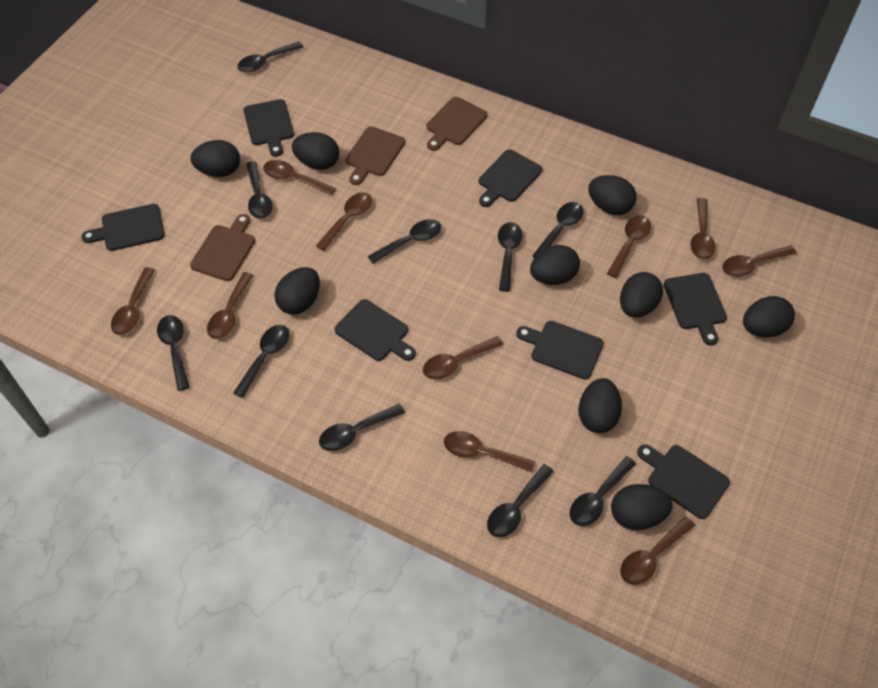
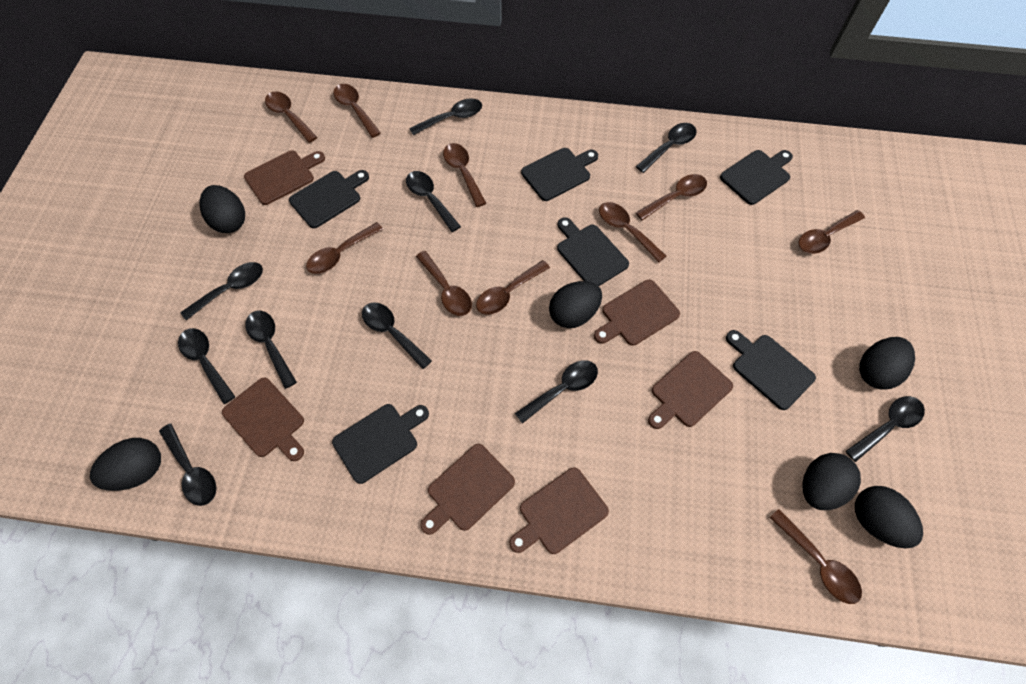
black cutting board: [82,204,164,251] [244,99,294,157] [335,299,416,361] [479,149,542,207] [516,321,604,379] [637,444,730,519] [664,273,727,346] = 7 -> [289,170,369,228] [332,404,429,484] [521,148,598,201] [557,217,629,286] [720,150,793,205] [726,330,816,410] = 6
black egg: [190,140,240,177] [274,267,320,315] [292,132,339,170] [530,245,580,285] [578,378,622,433] [588,175,637,215] [611,484,672,530] [620,272,663,318] [743,296,795,337] = 9 -> [90,438,161,491] [199,185,245,233] [549,281,602,328] [802,453,861,510] [855,486,923,549] [859,337,915,389] = 6
brown cutting board: [190,214,255,281] [345,126,405,185] [426,97,487,151] = 3 -> [222,377,304,461] [244,150,325,205] [420,444,515,535] [509,467,609,554] [594,279,680,346] [648,351,733,429] = 6

